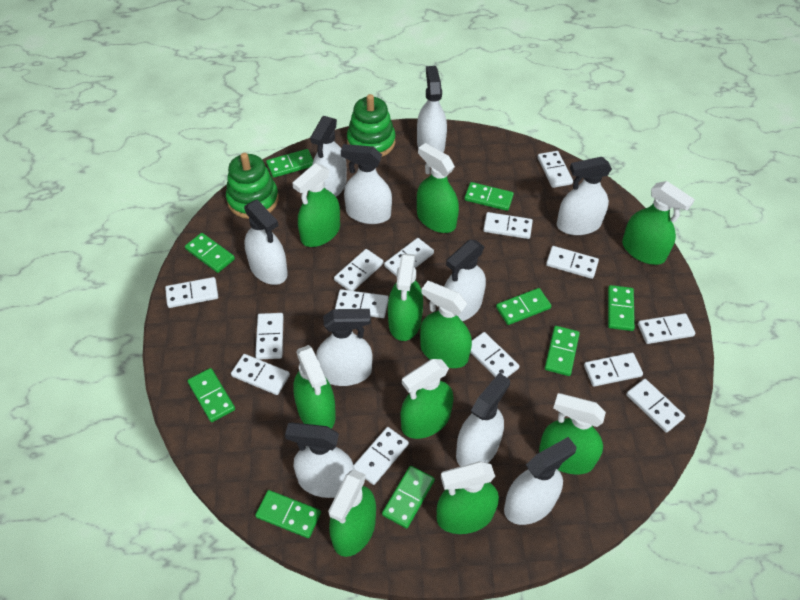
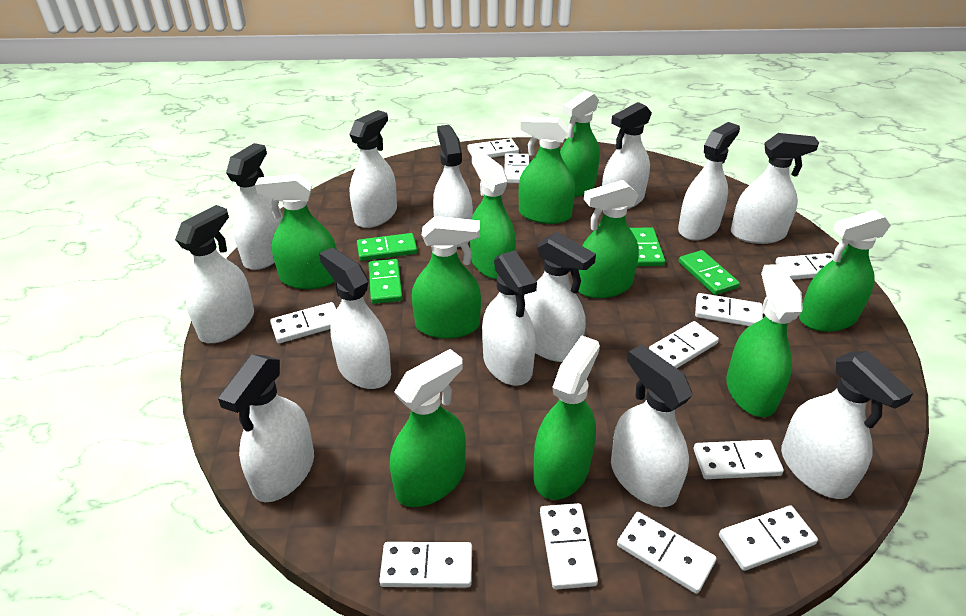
green domino: [185,233,235,273] [187,368,235,422] [255,490,321,538] [266,149,313,178] [382,466,435,529] [464,182,514,211] [496,288,551,325] [545,326,580,376] [608,285,635,331] = 9 -> [357,233,417,261] [368,259,402,304] [630,227,665,266] [679,250,740,295] = 4
green stacking toy: [226,153,279,219] [347,94,396,157] = 2 -> none = 0
white domino: [165,277,218,308] [231,354,290,395] [255,313,284,360] [334,249,384,291] [335,289,389,318] [354,427,409,485] [384,238,434,276] [470,332,520,377] [483,212,533,239] [538,151,573,188] [546,246,599,279] [584,353,643,387] [626,379,685,433] [638,313,695,344] = 14 -> [270,302,336,343] [379,542,472,588] [467,138,519,158] [505,153,529,183] [540,503,598,589] [617,512,716,594] [649,321,719,368] [694,440,784,479] [695,293,763,326] [719,506,818,571] [775,253,833,280] = 11
white spray bottle: [244,199,288,285] [285,422,355,498] [310,116,347,197] [316,309,373,386] [341,144,392,224] [417,66,447,153] [444,239,486,321] [456,373,510,467] [504,437,577,525] [557,157,612,235] = 10 -> [175,205,254,343] [218,354,314,502] [226,143,283,270] [319,247,391,389] [349,110,397,228] [433,125,473,247] [482,250,537,386] [524,232,596,362] [602,102,652,209] [611,345,693,507] [678,122,740,241] [731,133,819,244] [781,351,913,499] = 13

